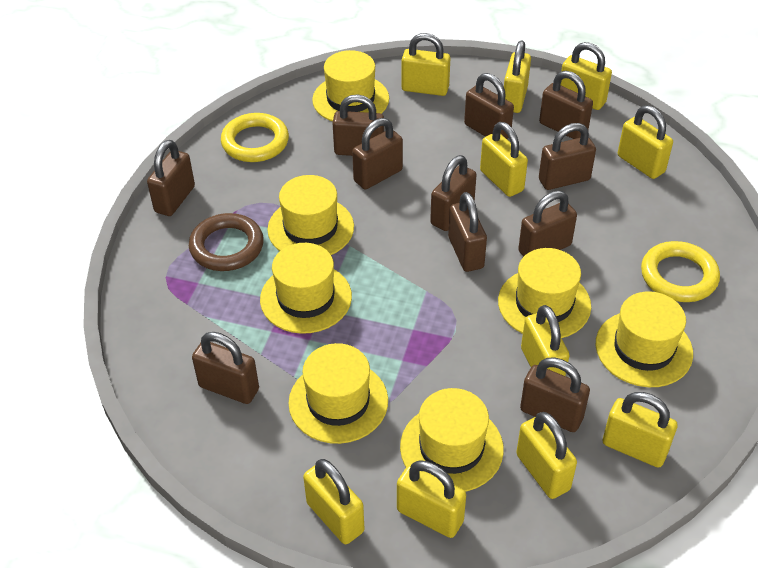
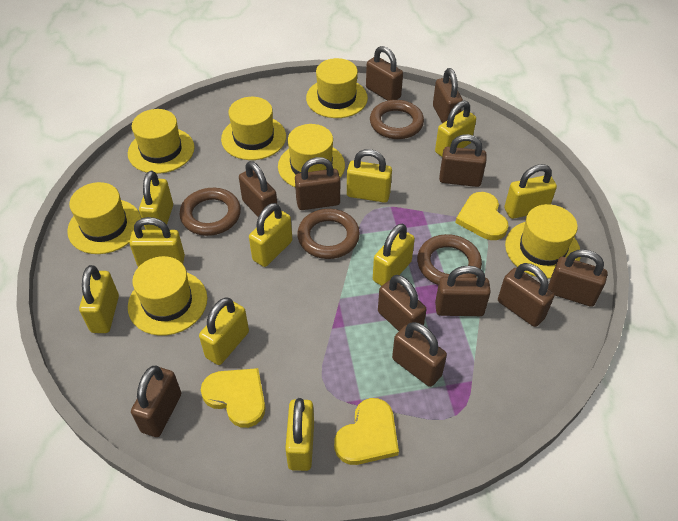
brown ring: [189,213,264,271] = 1 -> [180,188,241,236] [297,209,360,259] [370,100,424,139] [417,234,482,285] = 4
yellow heart: none = 0 -> [201,368,265,428] [334,398,399,465] [455,192,509,240] = 3
yellow ring: [221,113,289,162] [641,241,720,302] = 2 -> none = 0

